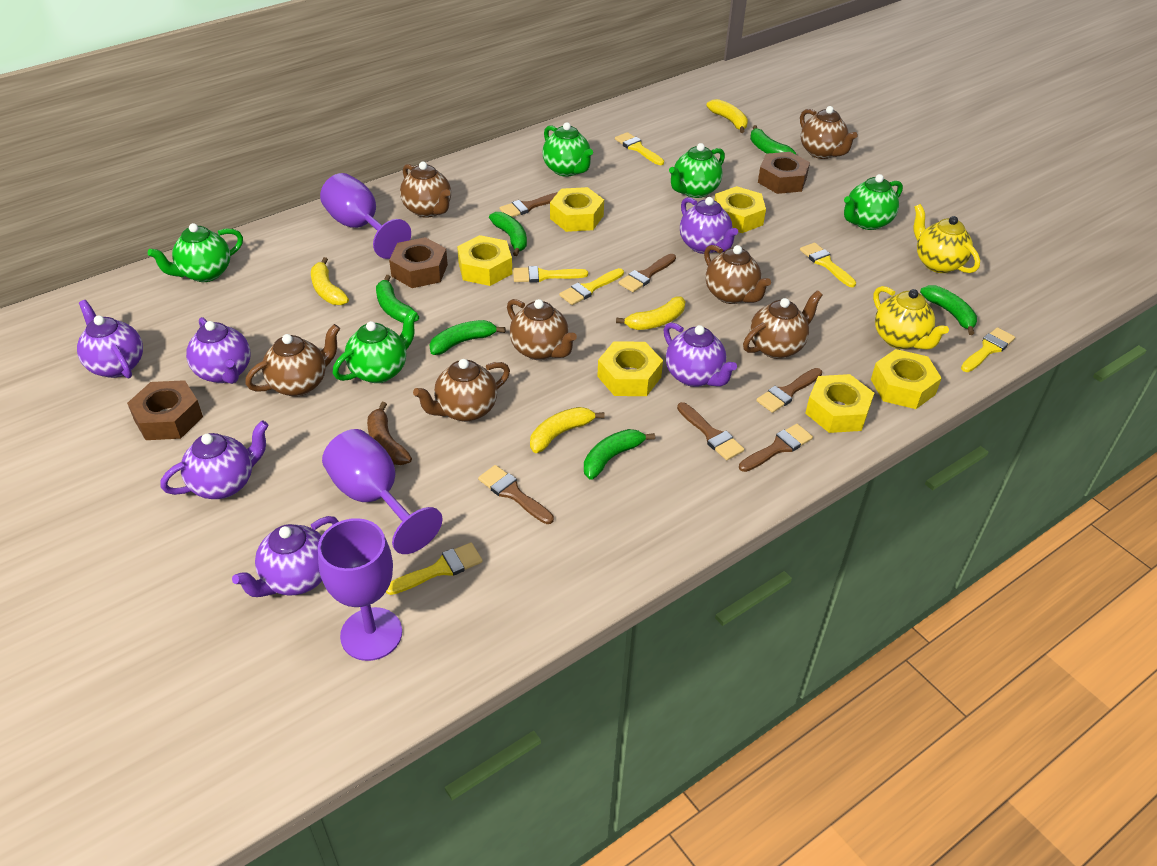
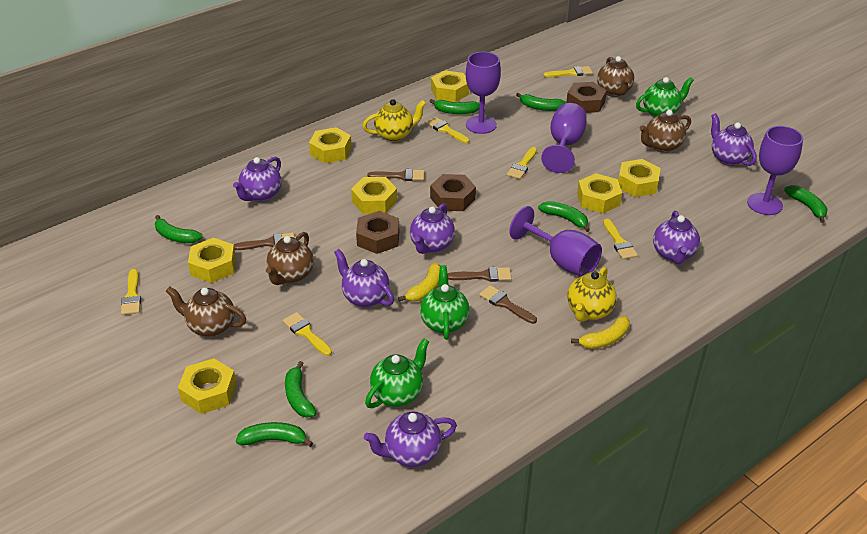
brown banana: [367,402,412,465] = 1 -> none = 0
brown brush: [478,465,554,524] [500,192,558,217] [619,254,676,292] [677,402,744,460] [739,424,813,472] [756,368,822,413] = 6 -> [234,233,295,250] [368,169,425,181] [448,267,512,282] [479,285,537,324] = 4
brown teapot: [245,324,340,397] [400,161,451,218] [413,359,510,422] [507,299,577,360] [704,245,771,304] [743,290,823,359] [800,106,857,159] = 7 -> [166,286,246,337] [266,232,314,285] [597,56,634,97] [640,110,691,152] = 4
green banana: [376,275,419,323] [430,320,506,355] [489,212,527,256] [584,429,655,480] [750,125,796,154] [920,285,977,335] = 6 -> [155,215,202,243] [236,422,313,447] [285,361,316,418] [429,99,480,114] [516,93,566,111] [538,201,590,232] [784,185,827,223] = 7
green teapot: [148,223,243,282] [333,309,418,383] [543,122,593,177] [669,143,725,198] [844,174,903,230] = 5 -> [365,338,429,408] [420,265,470,340] [636,77,694,117] = 3
purple goblet: [318,518,402,661] [320,173,411,259] [322,429,443,554] = 3 -> [466,52,501,134] [509,206,602,277] [541,103,587,173] [747,126,803,215] = 4
yellow banana: [311,257,349,305] [530,407,605,453] [616,297,685,330] [706,99,748,133] = 4 -> [398,263,440,302] [571,316,630,349] = 2
yellow nut: [457,235,512,286] [550,187,604,232] [597,341,663,396] [714,186,766,233] [805,374,874,433] [871,349,942,409] = 6 -> [178,358,237,414] [188,238,236,283] [309,127,352,163] [351,177,397,214] [431,70,469,102] [577,173,622,213] [618,159,660,197] = 7

